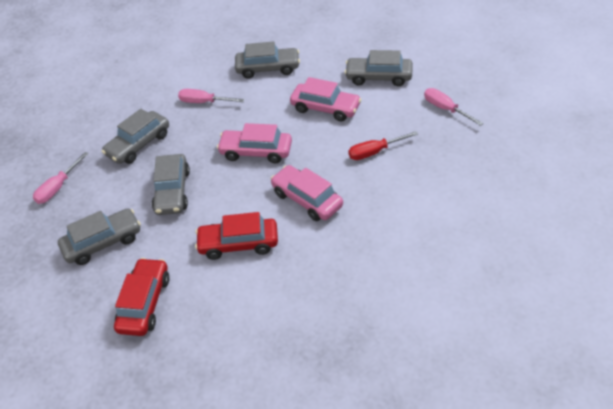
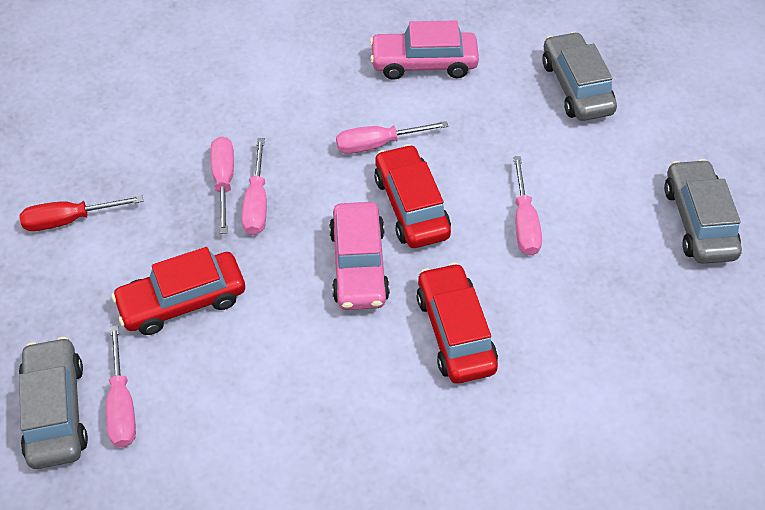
grey car: [58,208,141,265] [101,109,169,164] [152,154,190,215] [235,41,300,79] [344,50,413,86] = 5 -> [19,337,88,469] [542,32,617,121] [664,159,742,264] = 3
pink car: [217,123,292,163] [270,165,343,221] [290,77,361,121] = 3 -> [329,202,390,310] [370,21,479,80] = 2
pink screwdriver: [33,152,89,204] [178,89,245,103] [424,88,483,126] = 3 -> [106,325,136,447] [211,136,234,234] [242,138,267,235] [336,121,448,154] [513,156,542,256] = 5
red car: [114,258,170,336] [195,212,278,260] = 2 -> [111,247,245,335] [374,144,451,248] [416,263,498,383] = 3

